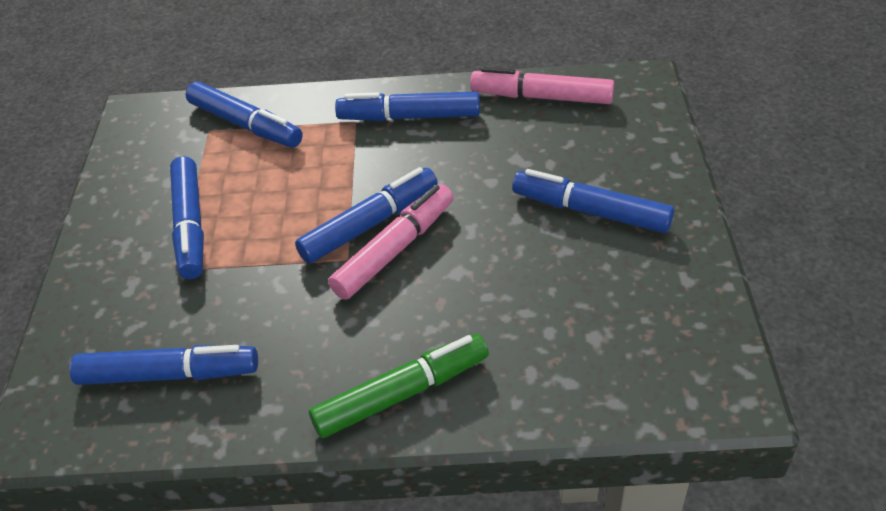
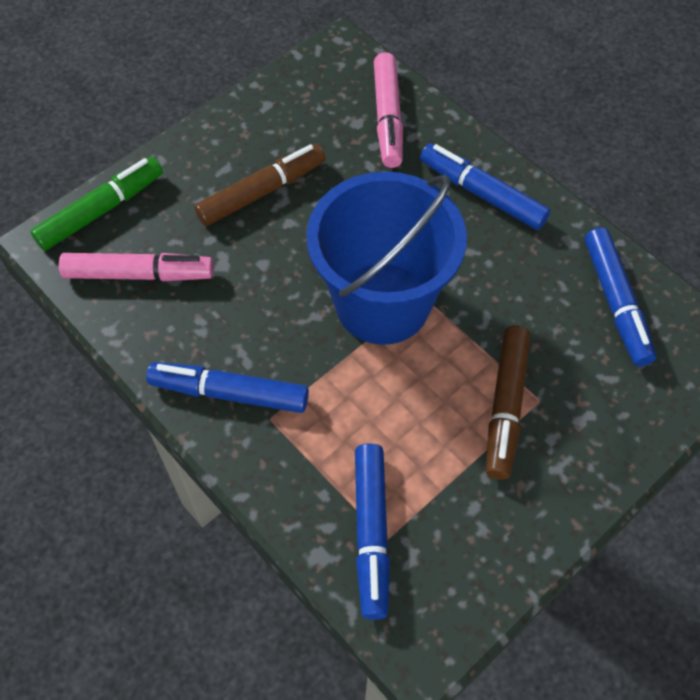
blue bucket: none = 0 -> [306,171,467,345] = 1
blue marker: [70,345,258,385] [170,156,204,279] [186,82,303,147] [295,167,437,264] [335,91,480,121] [512,169,674,233] = 6 -> [146,362,309,413] [355,443,390,620] [420,143,550,230] [584,227,656,366] = 4
brown marker: none = 0 -> [194,144,326,226] [486,326,530,480] = 2

